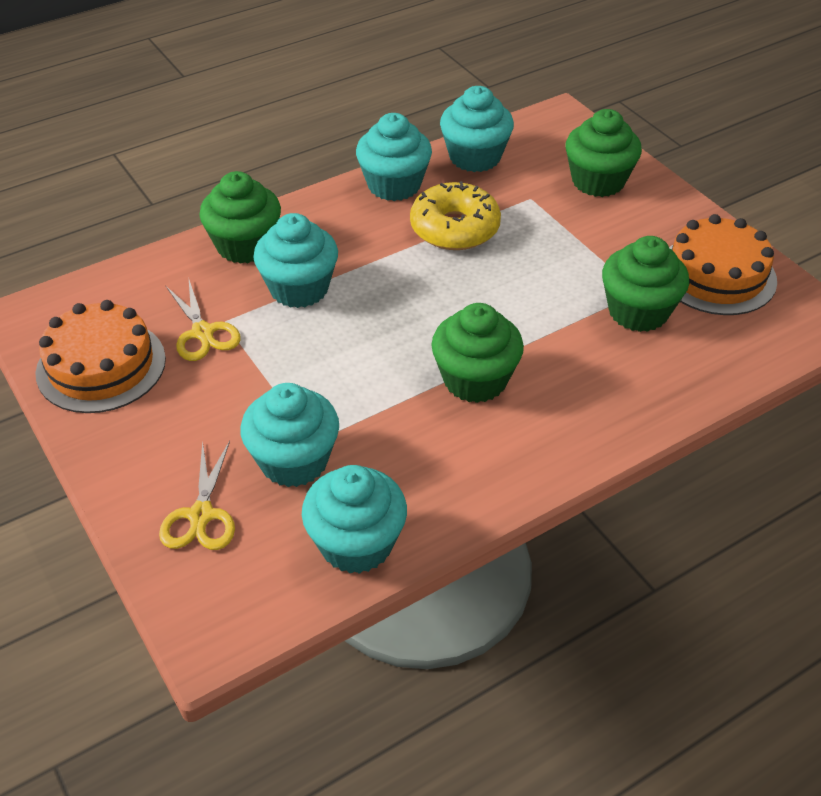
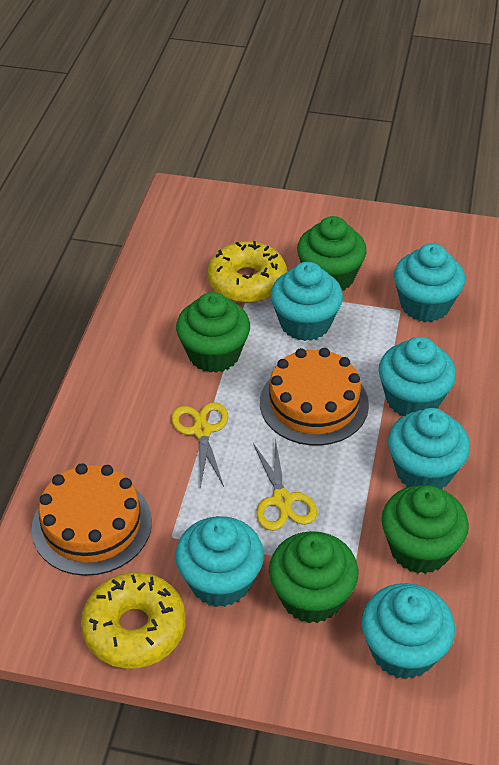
turquoise cupcake: [240,383,339,487] [253,213,338,308] [302,465,407,574] [356,113,432,201] [440,86,514,172] = 5 -> [175,516,264,607] [271,262,343,341] [361,583,455,679] [379,337,456,416] [388,408,470,489] [394,243,465,322] = 6
yellow donut: [410,181,501,250] = 1 -> [81,572,186,669] [207,241,287,303] = 2

